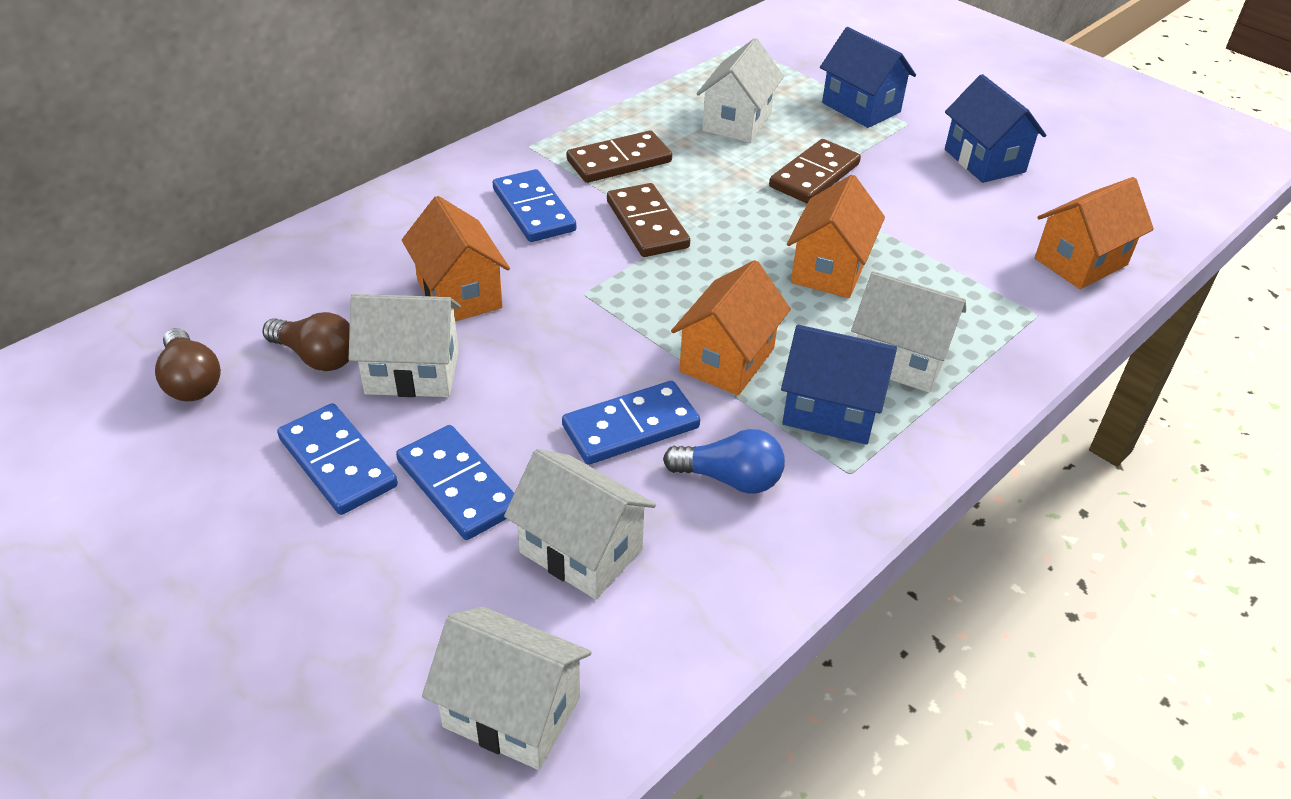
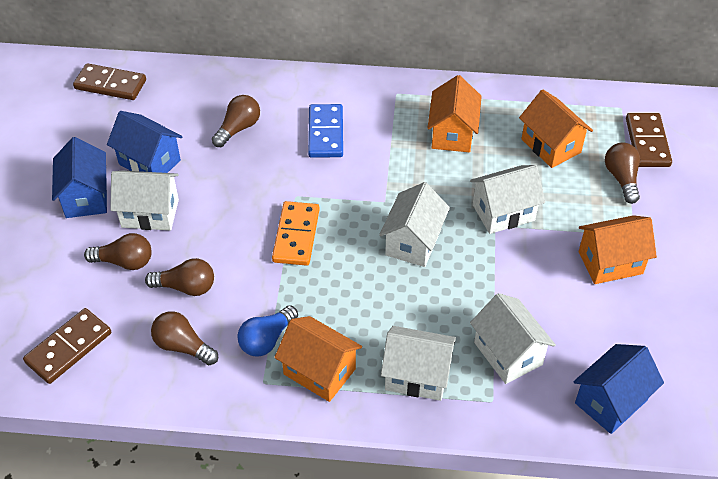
blue domino: [277,403,398,515] [396,425,514,540] [493,169,576,242] [562,381,700,465] = 4 -> [308,104,343,158] = 1
brown light bulb: [155,328,221,401] [263,312,350,371] = 2 -> [84,233,152,270] [145,258,214,296] [151,311,218,365] [212,95,260,147] [605,142,640,204] = 5
orange domino: none = 0 -> [272,201,319,266] = 1

